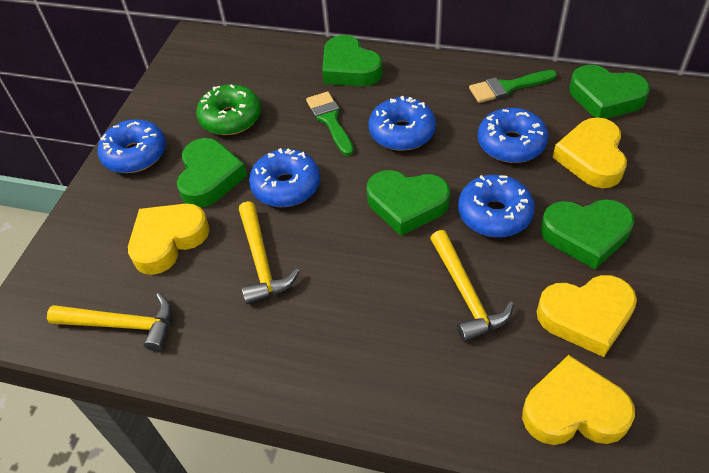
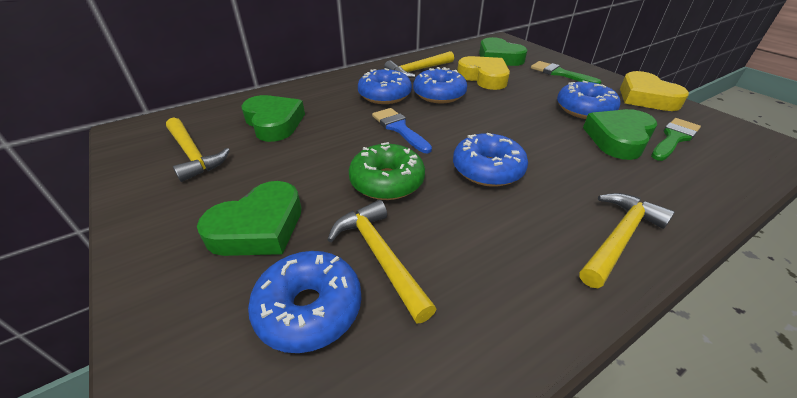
blue brush: none = 0 -> [372,108,432,153] = 1
green heart: [177,138,247,208] [322,35,383,86] [367,170,450,236] [541,199,634,269] [569,65,650,119] = 5 -> [197,181,301,256] [241,95,305,142] [479,37,527,66] [583,109,657,160] = 4
yellow hammer: [47,293,172,352] [239,201,299,304] [430,230,514,342] = 3 -> [166,118,230,182] [327,200,436,324] [384,51,454,78] [580,193,675,288] = 4
yellow heart: [128,204,210,275] [522,355,635,445] [537,275,637,357] [553,117,627,188] = 4 -> [457,56,510,90] [620,71,689,111] = 2

